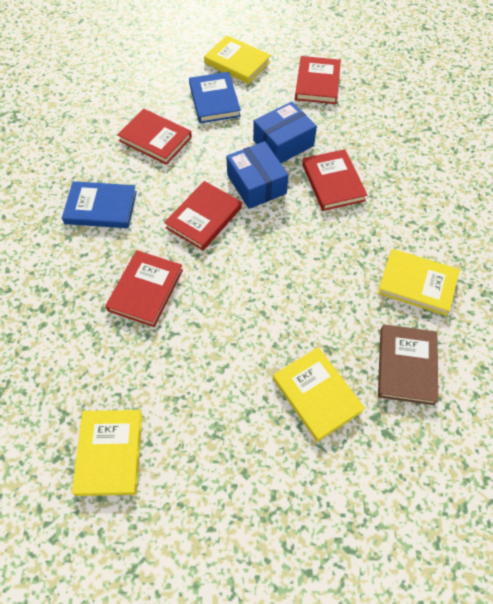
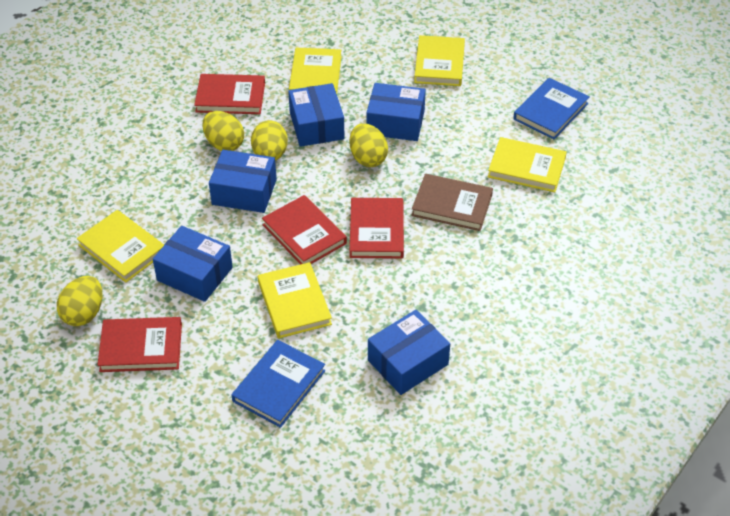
blue box: [226,141,289,209] [253,102,317,163] = 2 -> [153,226,233,302] [209,150,277,213] [288,83,345,147] [366,83,426,141] [368,310,450,395] = 5
red book: [105,250,183,327] [117,109,192,165] [164,181,242,251] [295,56,341,104] [302,149,368,211] = 5 -> [97,317,182,372] [194,74,265,114] [262,195,347,264] [350,198,404,259] = 4
yellow book: [72,410,142,496] [204,35,271,84] [273,347,365,442] [377,249,460,316] = 4 -> [77,210,164,283] [258,262,332,339] [289,48,341,94] [414,35,465,86] [488,137,567,192] = 5
yellow egg: none = 0 -> [57,276,103,326] [202,111,244,151] [251,120,288,161] [350,123,388,167] = 4

